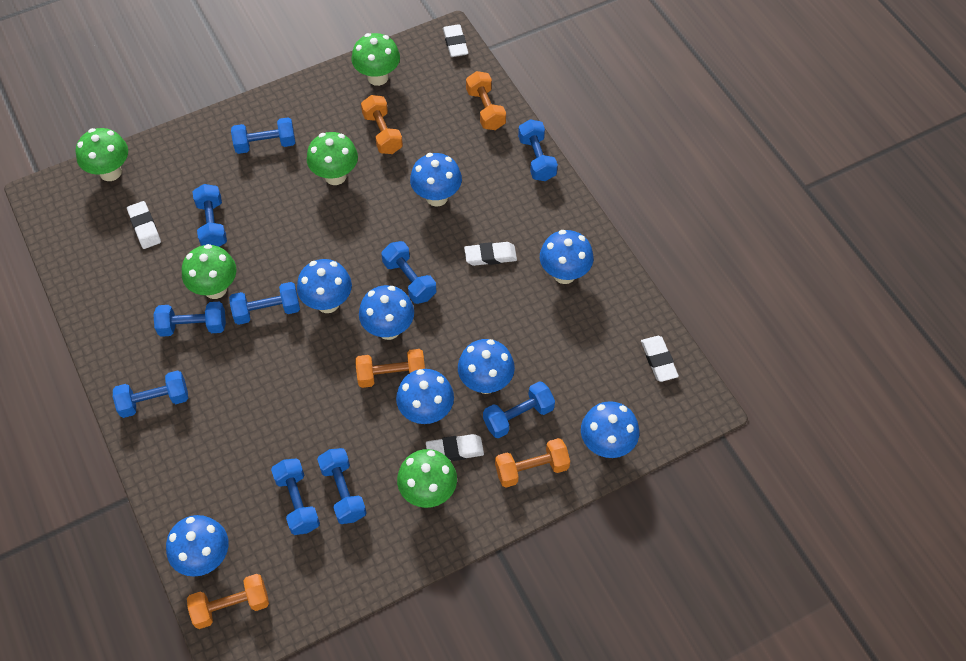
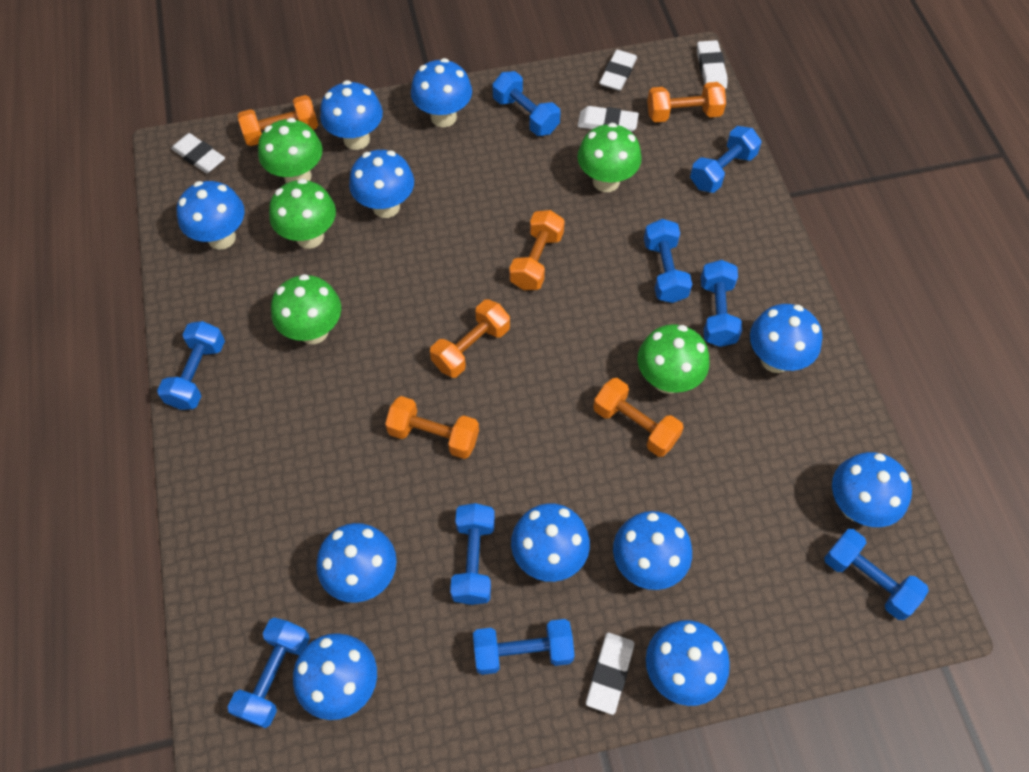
blue dumbbell: [113,370,188,418] [153,302,226,337] [192,184,227,247] [229,282,300,325] [231,117,295,154] [271,458,320,535] [317,448,367,524] [381,241,436,304] [483,381,555,438] [518,119,558,181] = 10 -> [157,321,225,410] [228,618,310,728] [450,503,495,605] [473,619,575,675] [492,71,560,136] [644,219,692,303] [690,126,761,193] [701,260,742,347] [824,529,929,620] = 9
blue mushroom: [166,515,229,577] [297,259,352,313] [359,285,414,340] [396,369,454,424] [410,153,462,207] [458,339,515,394] [540,230,594,284] [581,401,639,458] = 8 -> [177,181,245,250] [293,633,377,720] [316,523,397,603] [320,80,383,150] [349,150,414,218] [411,58,472,127] [511,503,590,582] [613,511,692,590] [646,620,730,706] [750,304,822,373] [832,452,912,527] = 11
orange dumbbell: [187,574,269,629] [355,349,425,388] [361,95,403,154] [466,71,506,130] [495,438,570,488] = 5 -> [237,95,318,146] [385,396,479,459] [430,300,510,378] [509,210,565,290] [593,378,684,457] [647,82,726,122] = 6

